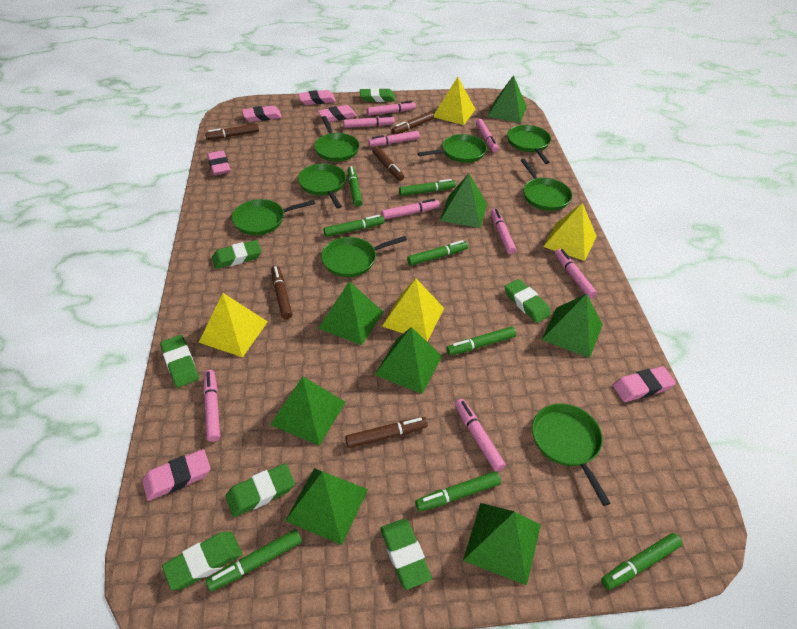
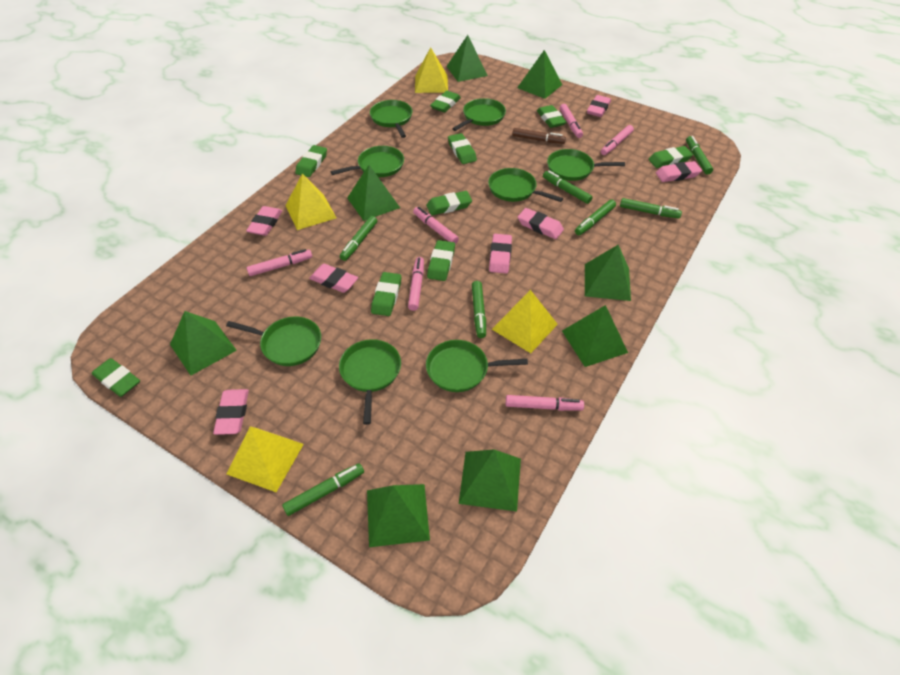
brown marker: [205,124,259,140] [271,266,292,319] [345,417,428,448] [372,146,404,181] [391,112,434,135] = 5 -> [512,128,566,144] = 1
green eraser: [160,335,199,388] [162,532,242,590] [212,240,262,269] [226,463,295,517] [360,88,396,102] [380,519,432,590] [505,279,551,323] = 7 -> [92,358,140,397] [295,145,327,177] [371,272,401,316] [426,191,472,215] [427,240,455,281] [430,91,461,112] [448,133,477,164] [537,105,566,128] [649,146,693,168] = 9
green marker: [206,529,302,592] [323,215,384,237] [347,166,362,207] [399,179,456,196] [407,240,468,266] [415,471,501,511] [447,326,516,355] [601,533,682,590] = 8 -> [282,463,364,516] [340,216,377,261] [472,281,486,338] [543,170,592,204] [575,200,616,235] [620,198,682,219] [686,136,713,175] = 7
pink eraser: [142,449,210,501] [207,151,231,175] [242,106,282,122] [298,90,336,105] [318,105,357,122] [613,366,676,402] = 6 -> [213,389,249,435] [246,206,282,236] [309,264,358,293] [489,234,512,274] [518,208,564,239] [587,95,611,117] [656,161,702,182] = 7
pink marker: [203,370,220,442] [343,115,395,128] [367,101,416,115] [368,131,420,146] [381,199,440,219] [455,399,506,472] [476,119,499,152] [490,209,516,254] [555,249,597,298] = 9 -> [247,249,312,276] [408,257,424,311] [413,207,459,244] [506,395,584,411] [560,104,583,138] [601,125,634,155] = 6

